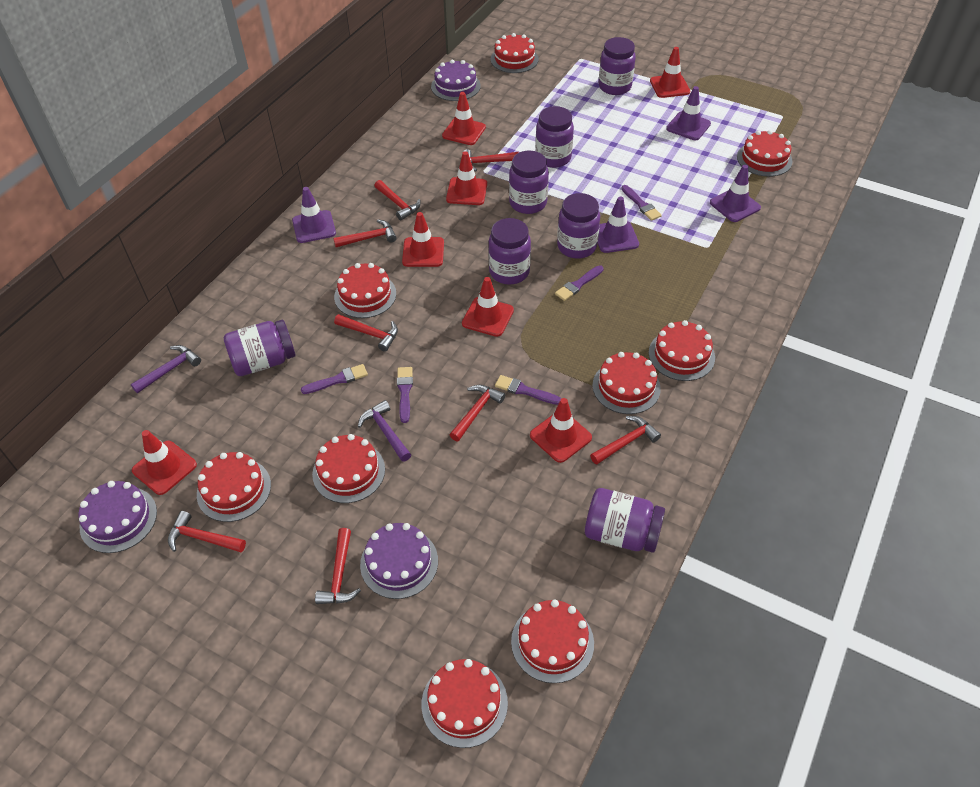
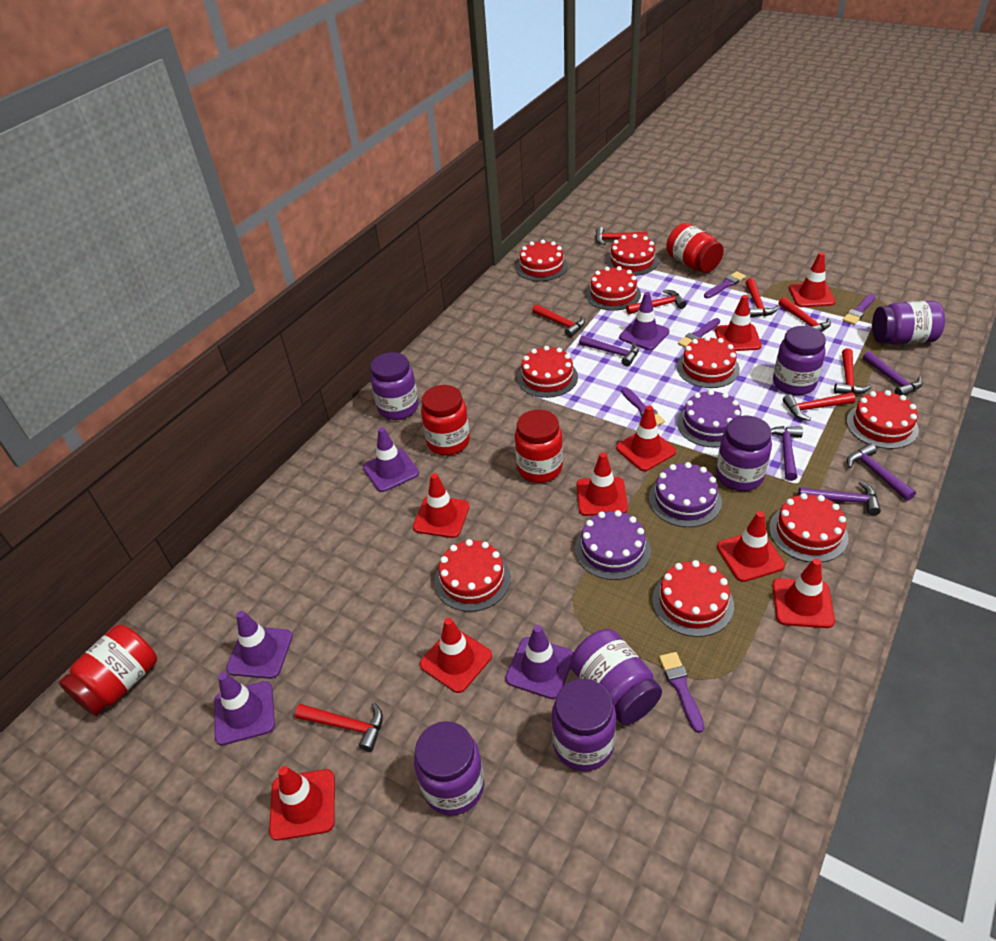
purple hammer: [131,345,201,393] [358,400,411,462] = 2 -> [579,335,639,366] [771,426,803,481] [798,481,881,516] [847,443,916,501] [863,351,923,396] = 5
purple traffic cone: [292,187,336,243] [597,197,639,253] [666,86,711,140] [710,165,761,222] = 4 -> [214,672,275,745] [226,611,293,679] [363,427,419,492] [505,625,573,699] [619,292,669,350] = 5
red jar: none = 0 -> [59,625,157,716] [421,385,470,456] [515,409,563,483] [666,223,724,273] = 4
red traffic cone: [132,430,197,495] [402,212,444,267] [442,92,486,145] [446,151,487,205] [462,277,514,337] [530,398,592,463] [650,47,690,98] = 7 -> [269,766,335,841] [413,473,469,538] [420,618,492,693] [577,452,628,516] [616,405,676,471] [715,295,762,351] [717,511,785,582] [772,558,835,628] [789,252,836,307] = 9

